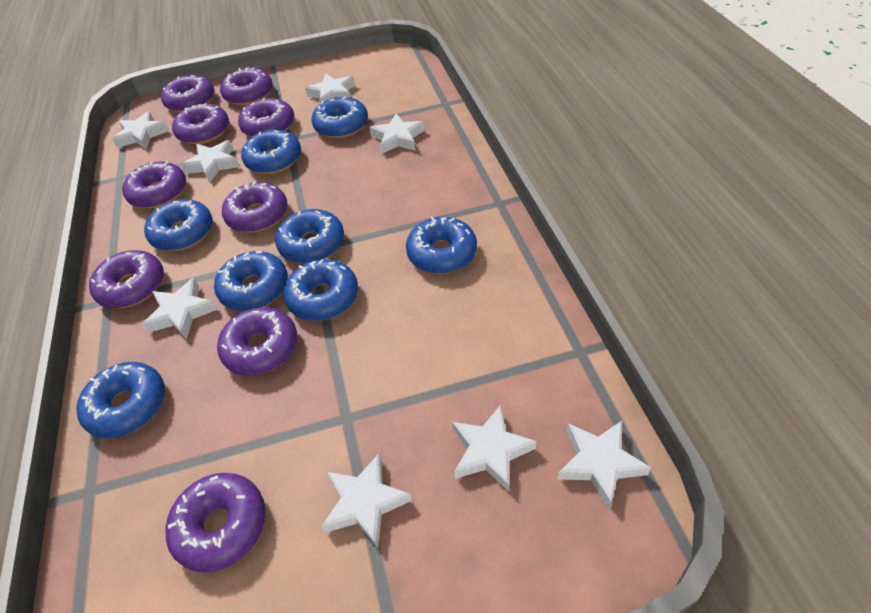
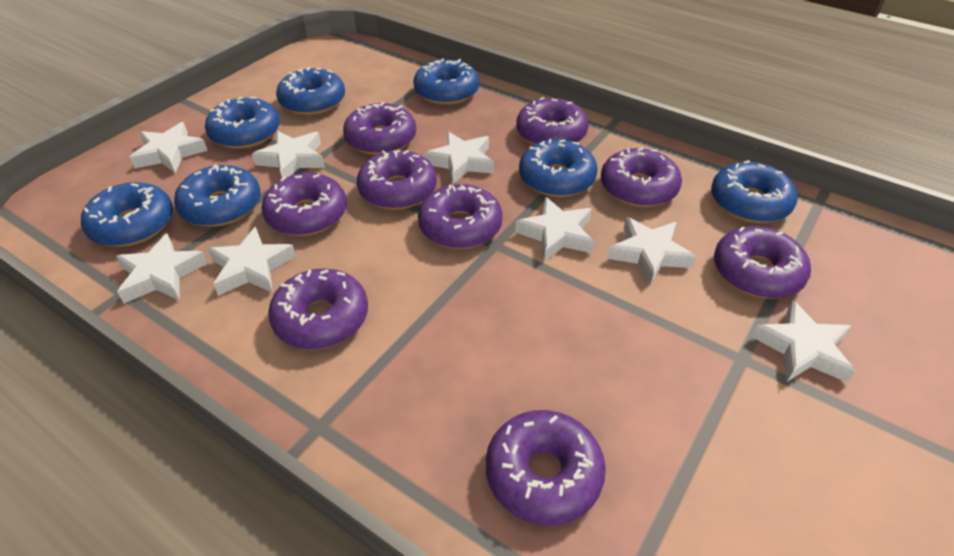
blue donut: [76,362,165,438] [144,199,212,251] [214,251,288,311] [241,130,301,174] [275,209,344,264] [283,259,358,321] [311,96,368,138] [406,217,477,274] = 8 -> [81,182,173,247] [174,164,260,227] [205,97,280,149] [276,67,345,115] [413,58,479,105] [519,139,598,197] [711,160,798,223] = 7

